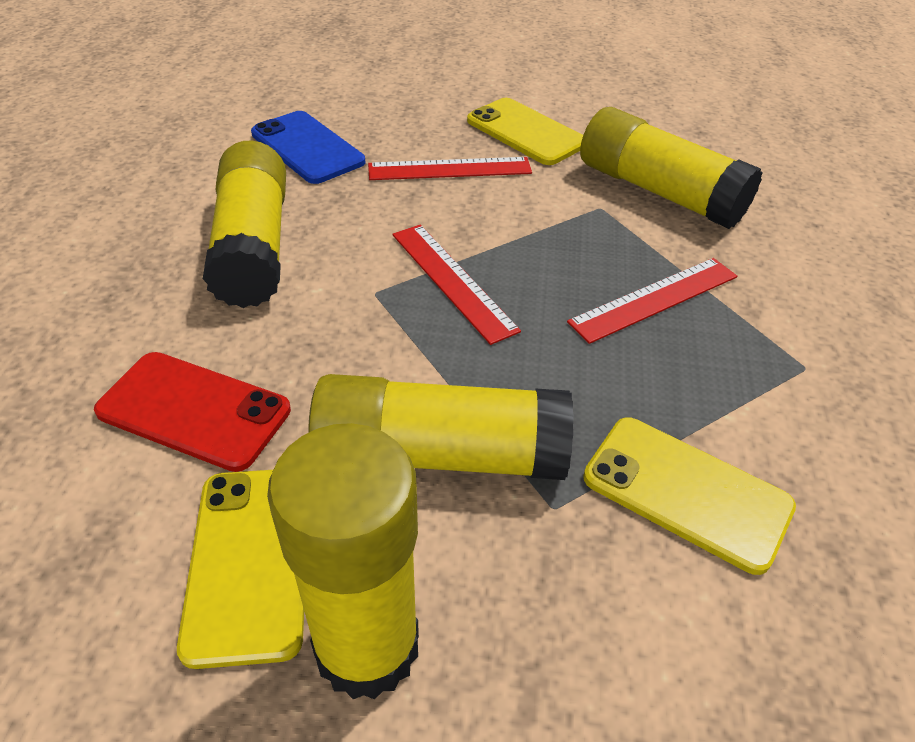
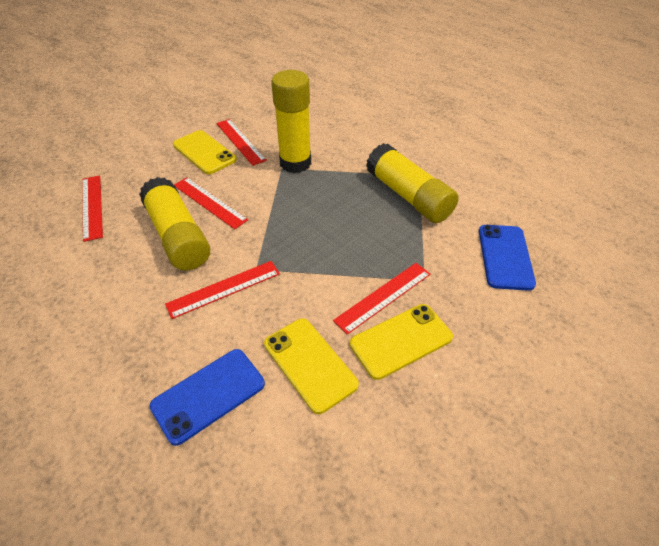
blue phone: [251,111,365,184] = 1 -> [149,349,265,446] [479,225,536,291] = 2
red phone: [94,352,291,472] = 1 -> none = 0
red ruler: [368,157,532,180] [392,224,521,345] [567,258,737,344] = 3 -> [83,175,103,242] [165,261,280,319] [174,177,248,229] [216,119,267,166] [333,263,430,335] = 5
yellow glue stick: [203,141,286,308] [267,423,419,699] [308,374,574,480] [580,107,763,229] = 4 -> [139,177,210,271] [271,70,311,173] [366,143,459,223] = 3

